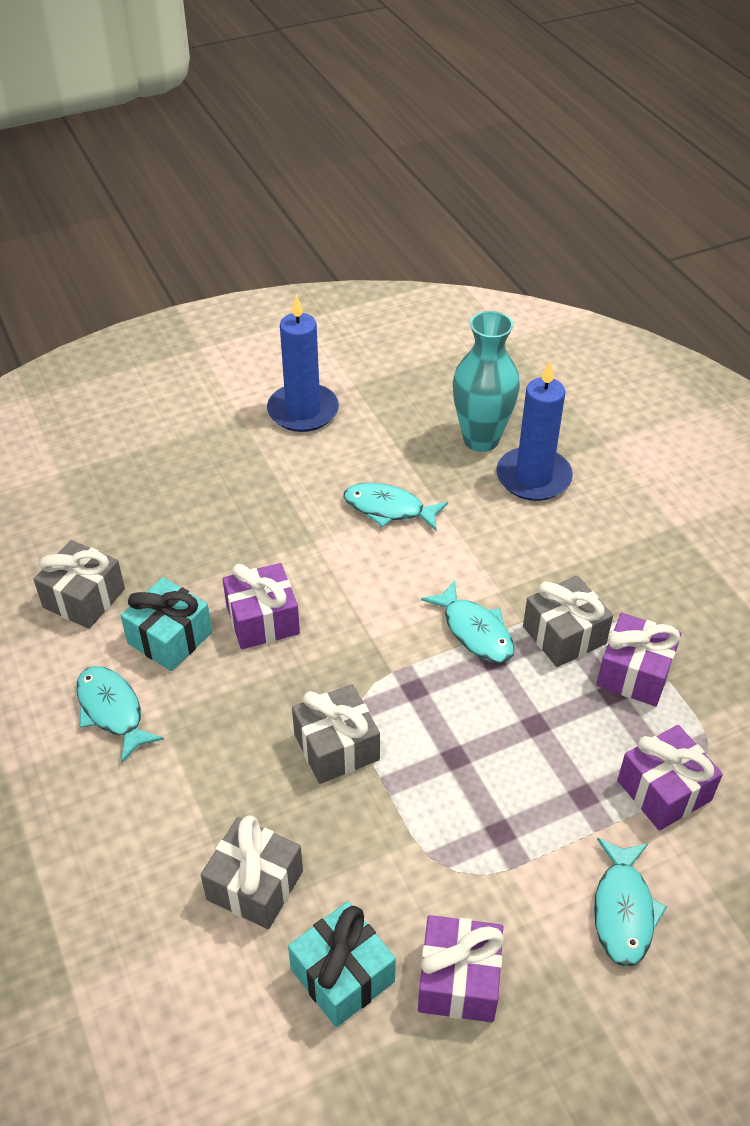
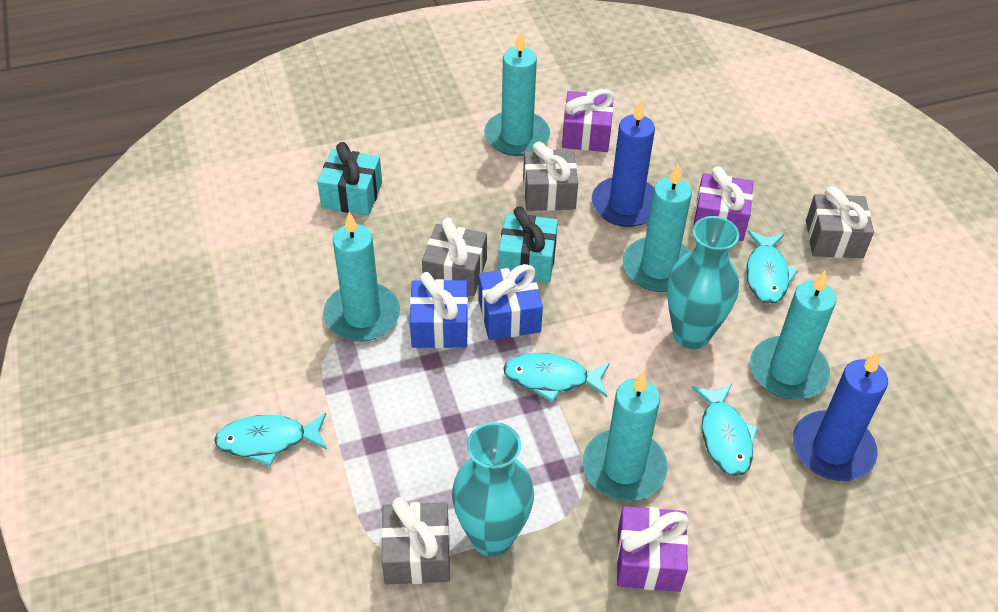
blue gift: none = 0 -> [410,272,468,348] [478,264,543,340] = 2
purple gift: [223,563,300,649] [418,915,504,1022] [596,613,681,706] [617,725,723,831] = 4 -> [562,89,615,152] [616,506,689,592] [693,166,753,241] = 3
turquoise candle: none = 0 -> [323,212,400,342] [484,31,550,156] [583,371,667,501] [623,164,692,292] [750,271,836,400] = 5
turquoise vase: [453,311,520,452] = 1 -> [452,422,534,557] [667,216,739,349] = 2

